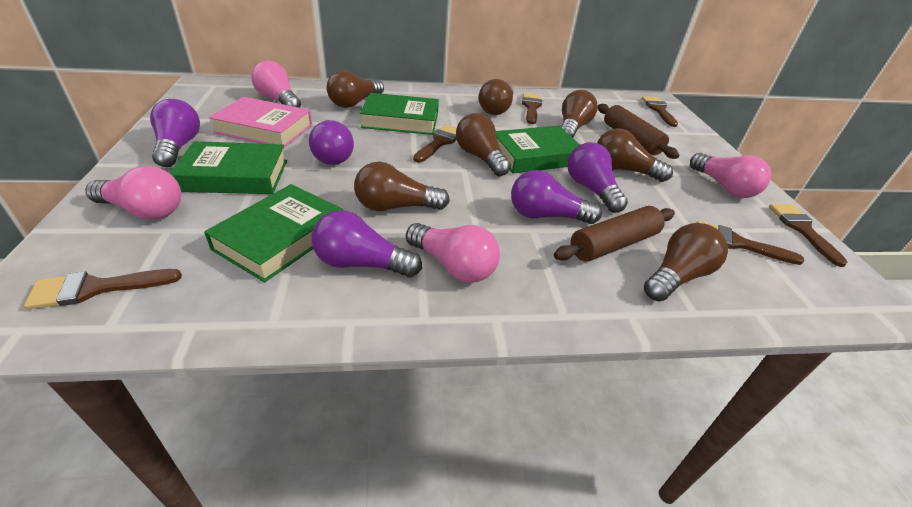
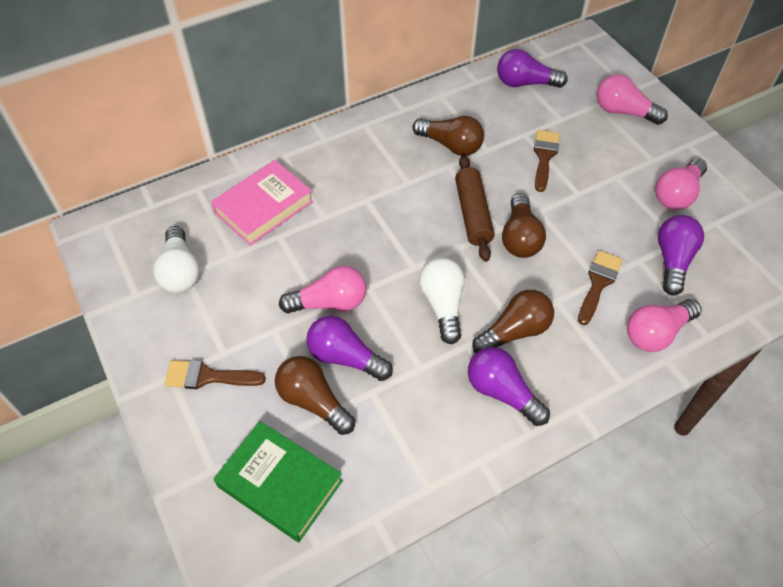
brown brush: [24,269,182,309] [413,125,457,162] [522,93,542,124] [642,96,678,127] [697,221,804,265] [769,204,847,267] = 6 -> [165,360,266,389] [534,130,560,192] [578,250,623,325] = 3
brown light bulb: [327,70,384,108] [354,162,450,211] [456,113,511,176] [479,79,513,115] [561,90,598,138] [597,128,673,182] [644,223,728,302] = 7 -> [275,356,355,435] [412,116,484,156] [472,290,554,353] [502,193,546,258] = 4
brown rolling pin: [554,206,675,262] [598,104,679,159] = 2 -> [455,155,494,262] = 1
green book: [169,141,287,194] [204,184,343,282] [360,93,439,135] [496,126,580,174] = 4 -> [214,421,343,542] = 1
purple light bulb: [150,99,200,167] [309,120,354,165] [312,210,422,277] [511,170,602,224] [567,142,628,213] = 5 -> [306,316,393,381] [468,347,550,426] [497,49,568,88] [658,215,704,296] = 4
white light bulb: none = 0 -> [153,226,200,293] [419,258,465,344] = 2

